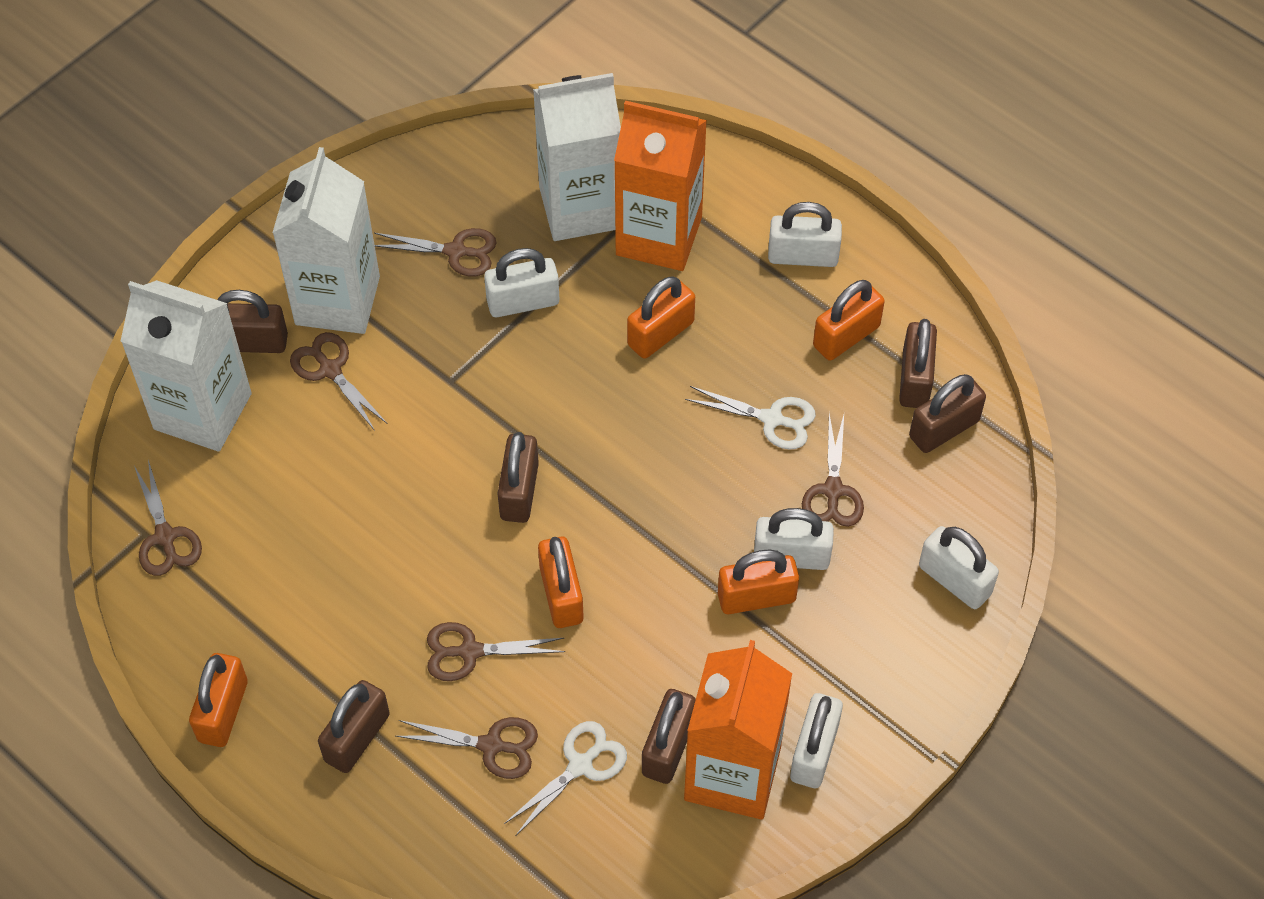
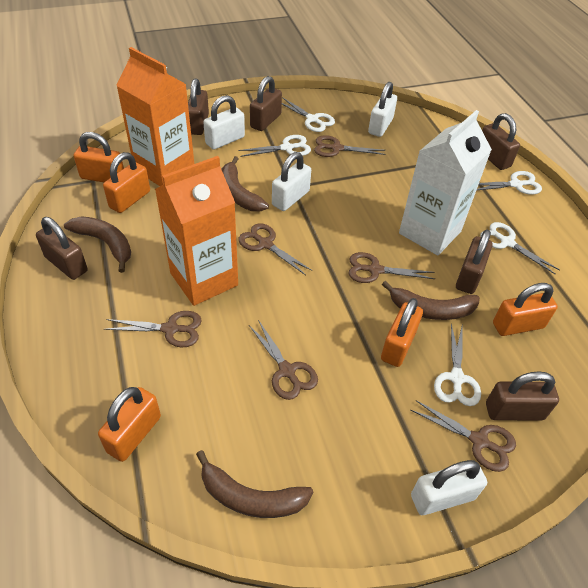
brown banana: none = 0 -> [64,216,131,273] [196,450,313,518] [221,156,269,212] [382,281,480,320] = 4
white carton: [120,280,252,452] [272,147,380,334] [533,73,621,241] = 3 -> [399,110,492,256] = 1
white padlock: [484,248,559,317] [754,508,834,570] [768,202,842,267] [790,693,843,788] [919,526,999,609] = 5 -> [203,95,245,150] [272,152,311,211] [368,82,397,137] [411,460,487,515] = 4
white scissors: [504,721,627,836] [685,386,816,450] = 2 -> [238,135,311,157] [282,97,335,132] [434,324,481,406] [477,171,542,194] [480,222,560,275] = 5

